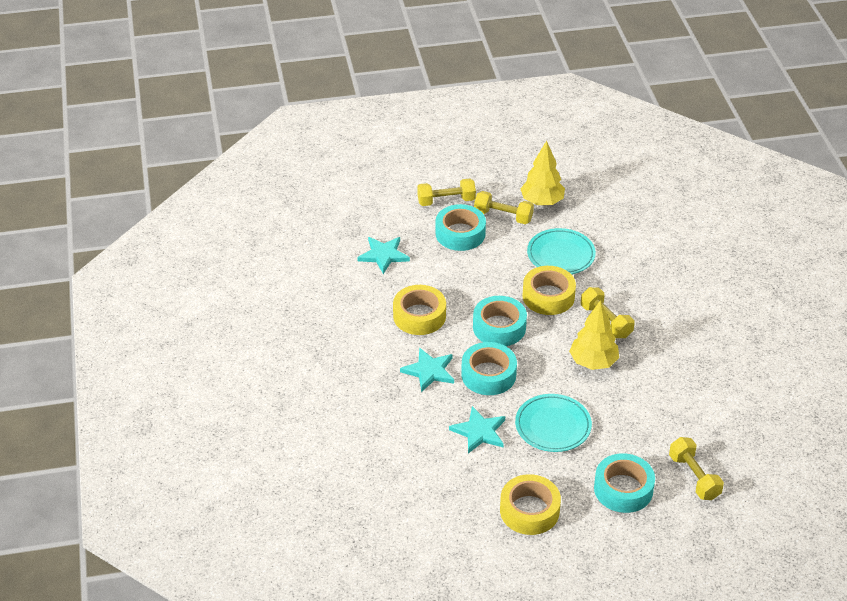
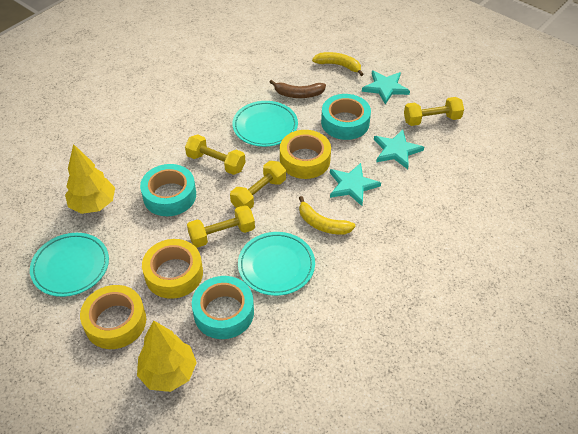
brown banana: none = 0 -> [270,80,326,98] = 1
turquoise plate: [515,394,592,452] [527,228,596,274] = 2 -> [30,233,109,297] [232,101,298,147] [238,232,315,296] = 3
turquoise tape: [436,204,486,251] [461,342,517,395] [473,296,527,346] [594,453,655,513] = 4 -> [140,164,196,216] [192,276,254,339] [321,94,371,140] = 3
yellow banana: none = 0 -> [299,196,355,235] [312,52,364,76] = 2

